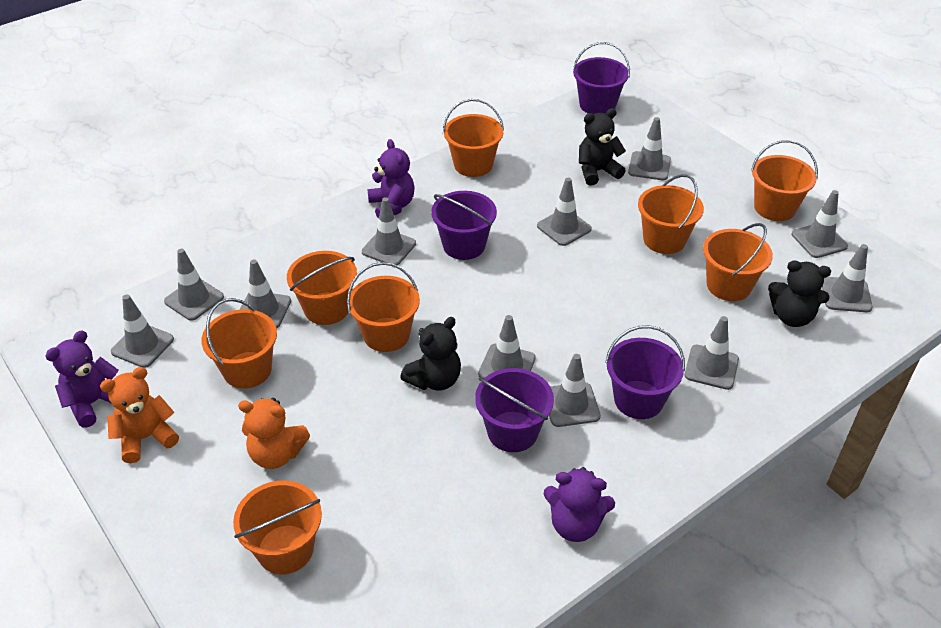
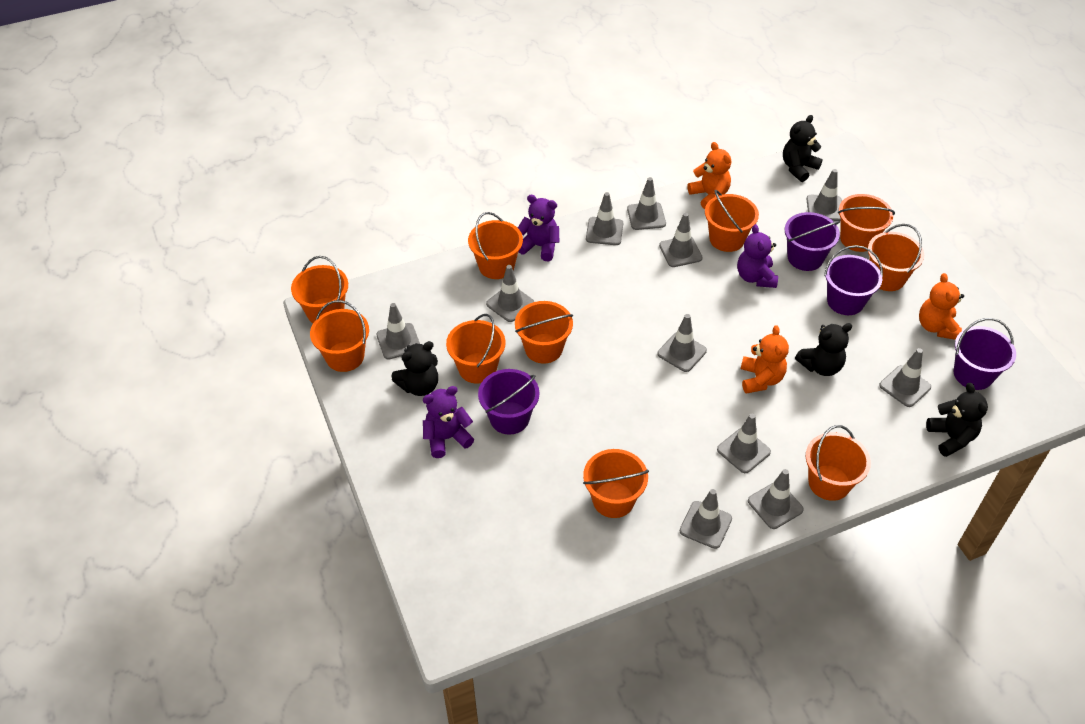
black teddy bear: [400,317,461,390] [579,108,626,186] [768,260,831,327] = 3 -> [391,341,438,396] [783,115,823,182] [795,323,852,376] [926,383,988,457] = 4
orange bucket: [202,298,277,389] [233,481,322,574] [287,251,357,325] [347,262,420,352] [443,99,504,177] [638,174,704,254] [703,223,773,301] [751,140,818,221] = 8 -> [291,256,348,323] [310,300,369,372] [446,314,505,383] [468,212,523,279] [515,301,573,364] [583,449,649,518] [705,190,759,252] [806,425,871,501] [838,194,895,252] [868,224,924,291] = 10
orange teddy bear: [100,367,179,463] [238,398,310,469] = 2 -> [687,142,731,209] [741,325,789,394] [919,273,964,340] = 3

